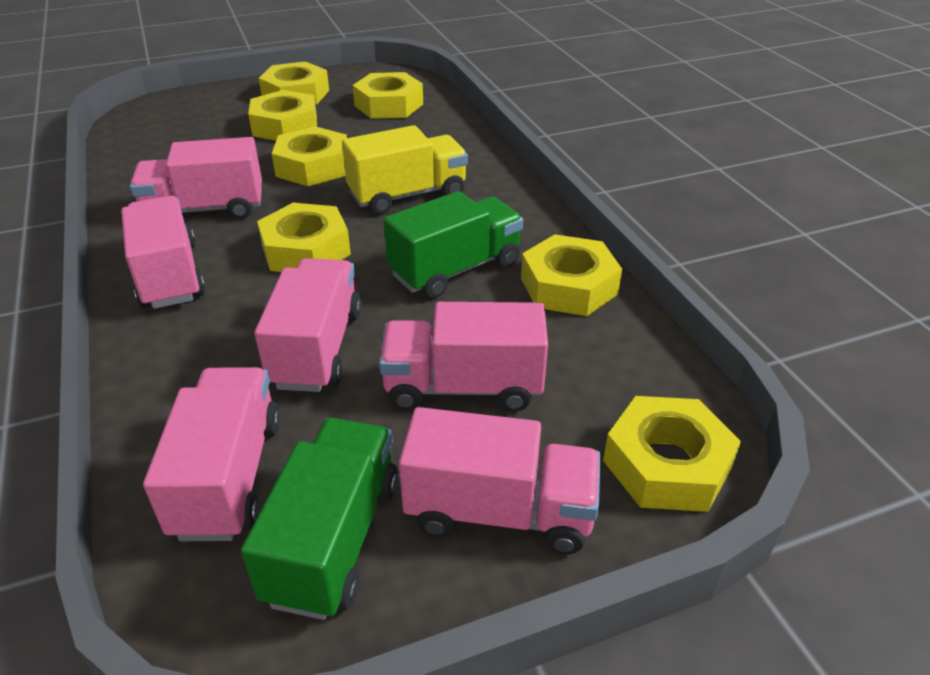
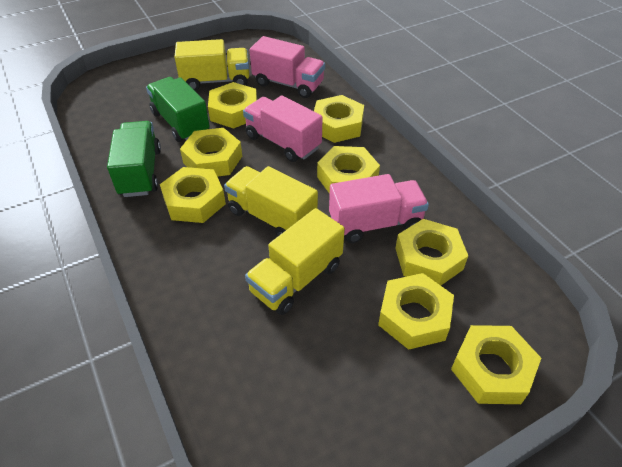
pink truck: [121,196,205,309] [130,137,262,219] [143,367,281,541] [255,258,362,392] [379,302,548,412] [399,407,601,554] = 6 -> [243,96,322,162] [250,36,325,98] [329,174,429,243] = 3
yellow nut: [248,90,317,141] [257,203,351,272] [259,61,329,104] [272,126,347,186] [353,72,423,119] [521,234,622,316] [603,396,741,512] = 7 -> [160,167,226,223] [180,128,242,177] [208,82,257,129] [314,95,364,143] [317,146,380,194] [378,273,454,350] [395,219,468,286] [451,325,541,404] = 8
yellow truck: [342,125,468,214] = 1 -> [175,39,249,91] [224,166,318,237] [245,208,345,315] = 3

